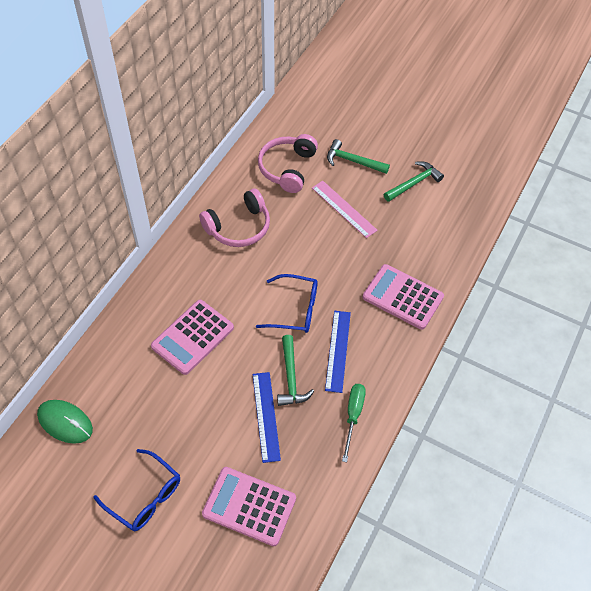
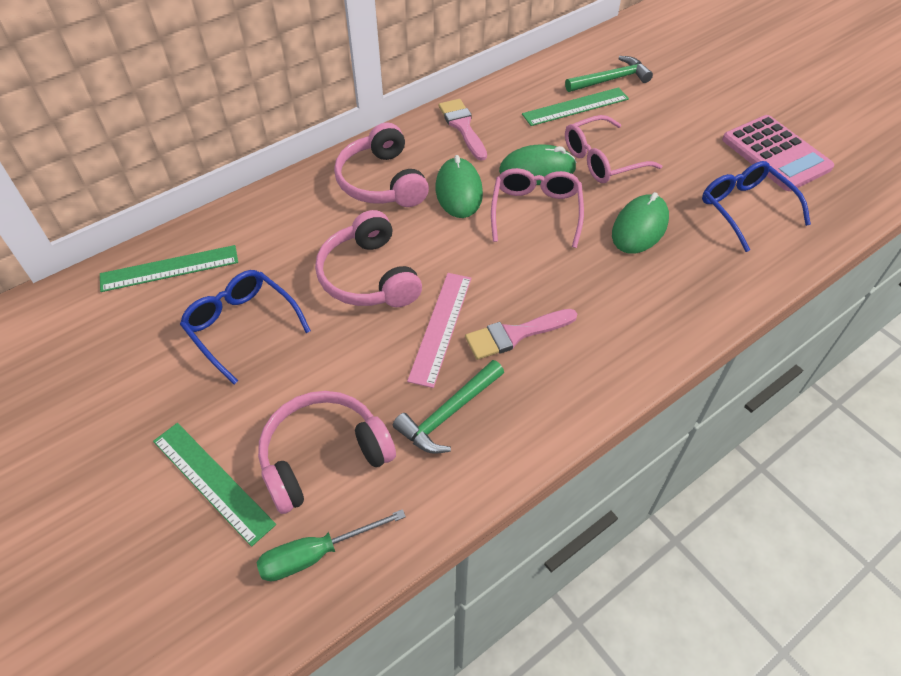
blue ruler: [252,372,281,463] [325,311,351,393] = 2 -> none = 0
green hammer: [277,335,314,406] [327,139,390,174] [384,161,444,202] = 3 -> [393,360,504,454] [565,56,653,92] = 2
green mouse: [37,400,93,444] = 1 -> [436,155,483,218] [499,144,577,185] [612,192,669,254] = 3
green ruler: none = 0 -> [100,245,238,292] [153,423,276,547] [522,87,629,126] = 3
pink brush: none = 0 -> [439,99,487,161] [465,309,577,360] = 2
pink calculator: [151,300,234,375] [202,467,296,546] [363,264,444,330] = 3 -> [722,115,834,191] = 1
pink glasses: none = 0 -> [491,168,584,248] [565,115,662,183] = 2
pink headphones: [199,189,270,247] [258,134,318,193] = 2 -> [258,391,396,514] [315,210,422,307] [334,123,429,207] = 3

